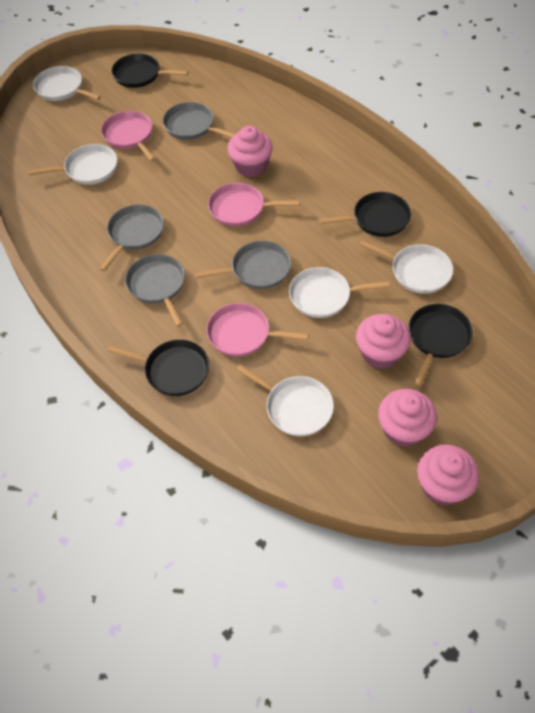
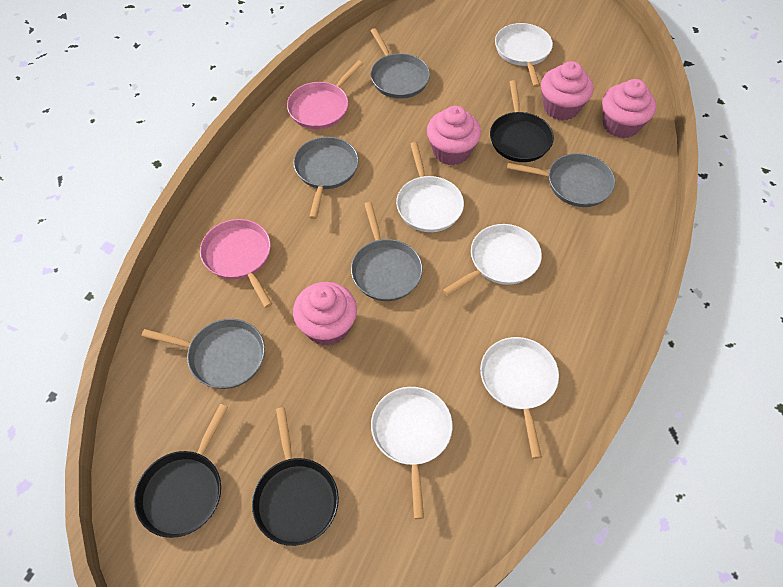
black pan: [107,340,209,396] [112,54,188,88] [319,192,411,237] [409,304,473,386] = 4 -> [134,404,228,538] [252,407,339,546] [490,80,554,162] = 3
grey pan: [100,204,164,272] [125,254,185,327] [163,102,236,140] [195,241,291,289] = 4 -> [141,319,265,389] [293,137,359,219] [351,202,423,301] [371,28,430,99] [507,153,615,207] = 5
pink pan: [101,111,156,161] [207,303,309,357] [208,183,300,226] = 3 -> [200,219,272,308] [287,60,363,129] = 2

